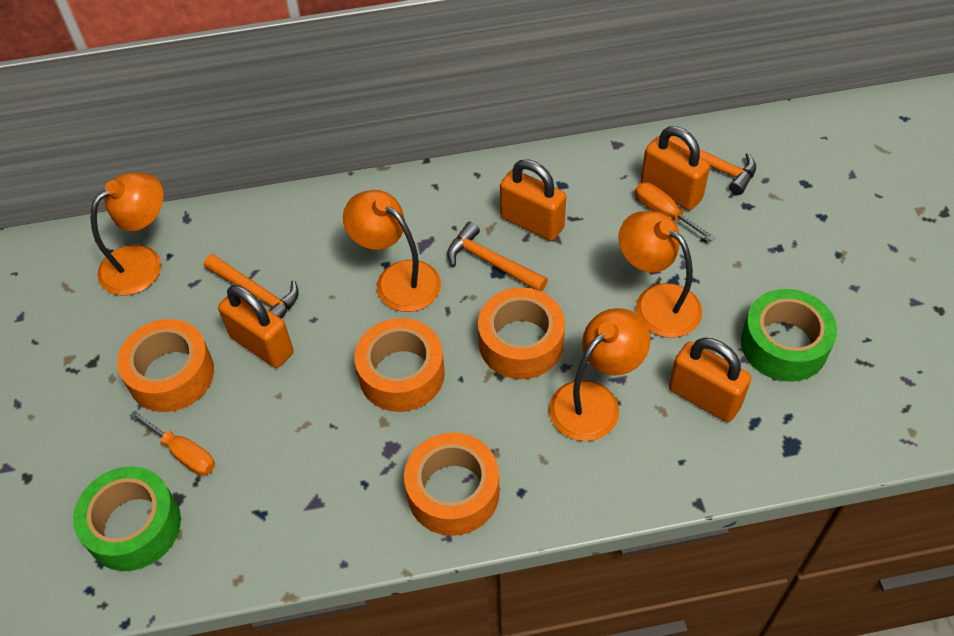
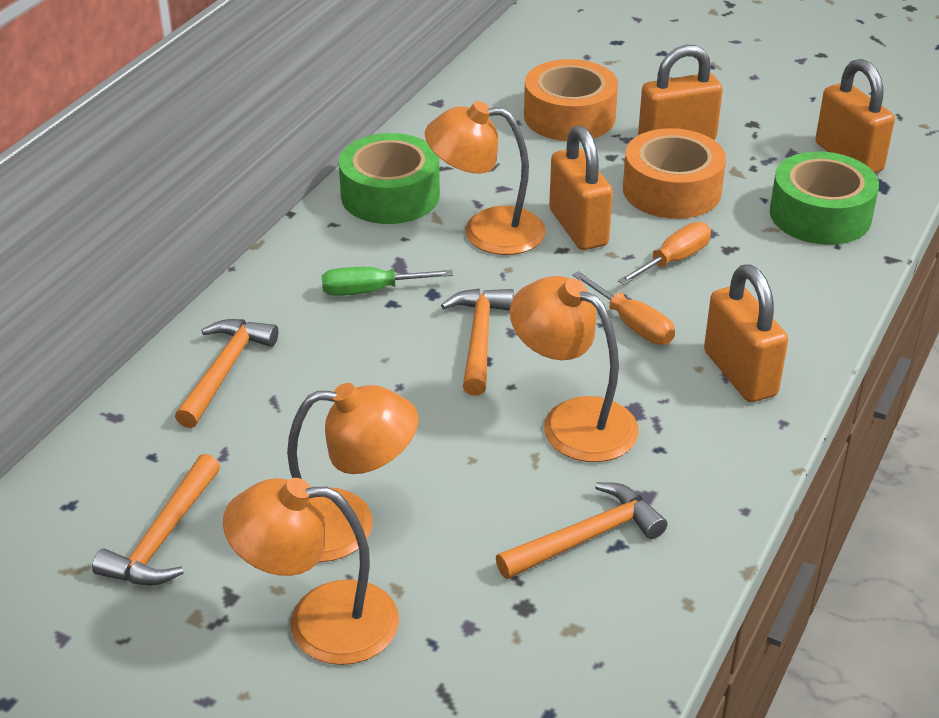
green screwdriver: none = 0 -> [322,267,453,296] = 1
orange hammer: [204,254,299,319] [447,222,548,292] [669,136,756,195] = 3 -> [92,454,220,586] [175,319,278,428] [441,288,514,396] [496,482,668,579] = 4
orange tape: [117,319,214,412] [354,318,445,412] [404,433,500,536] [478,288,565,379] = 4 -> [524,59,618,141] [623,128,726,219] = 2

